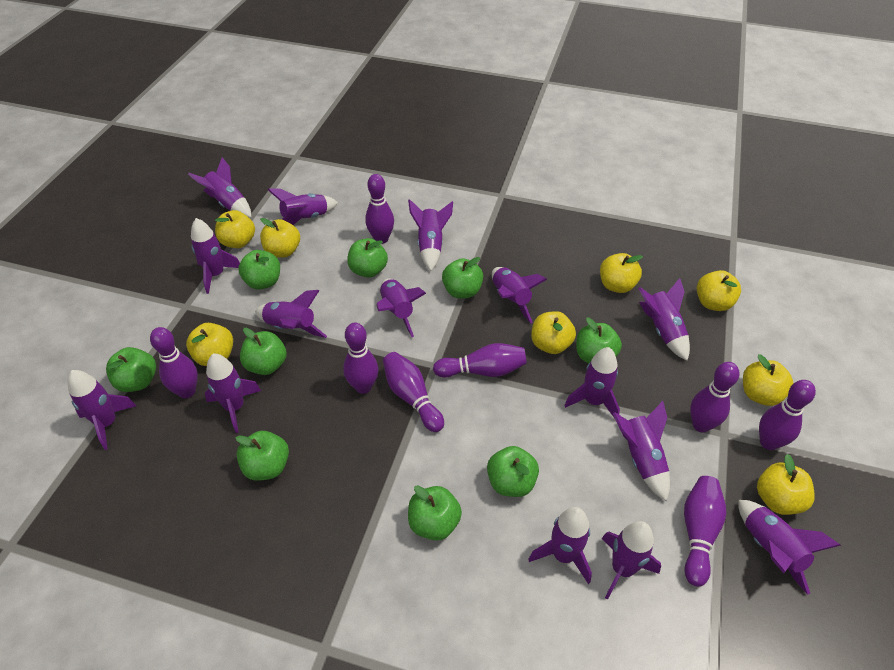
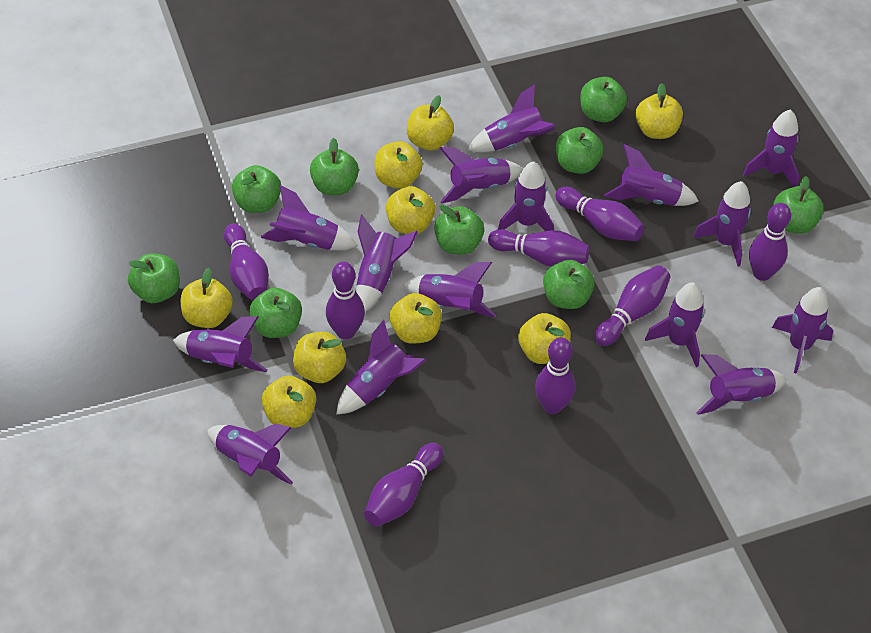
yellow apple: [186,323,233,366] [215,210,255,248] [260,218,300,258] [531,311,576,354] [600,253,643,293] [697,270,741,311] [743,354,793,406] [757,454,814,515] = 8 -> [181,268,233,328] [261,376,316,428] [293,332,346,383] [374,141,423,189] [386,186,435,234] [389,293,442,344] [407,95,454,151] [518,313,571,364] [635,83,683,139] = 9

